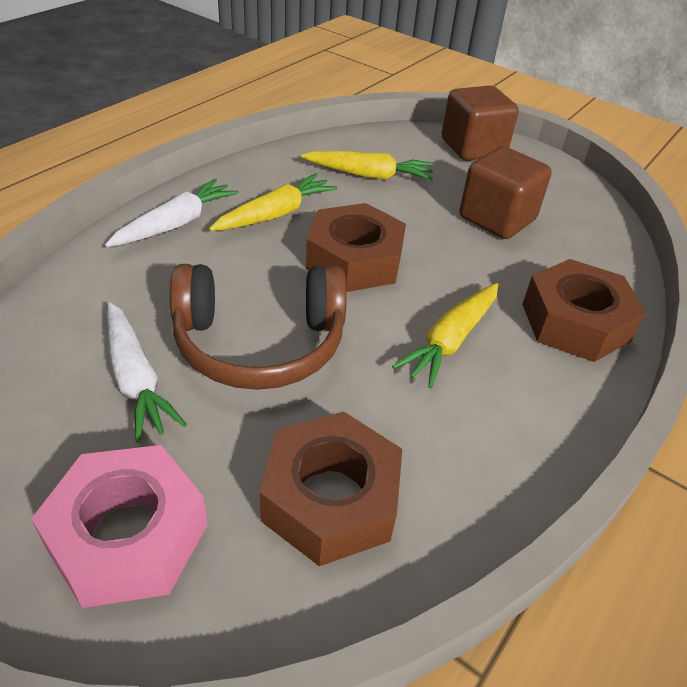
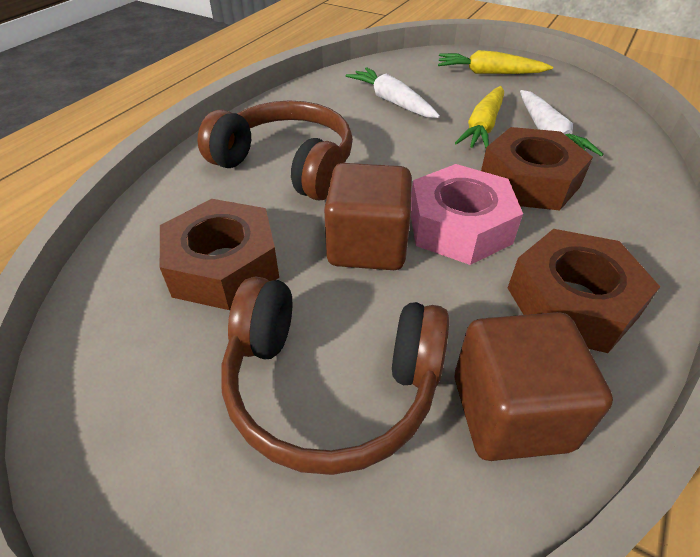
brown headphones: [170,264,347,390] = 1 -> [197,100,353,200] [222,276,449,475] = 2
yellow carrot: [209,174,338,231] [301,151,433,180] [392,283,498,388] = 3 -> [438,50,553,74] [455,86,504,148] = 2

